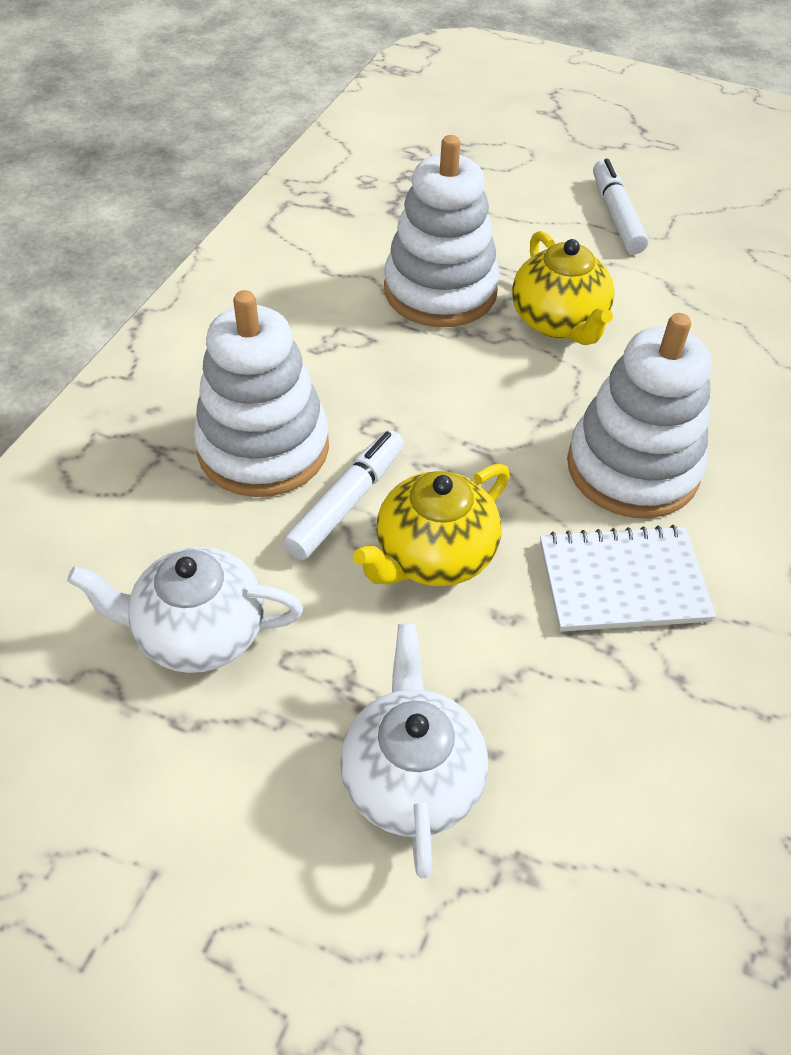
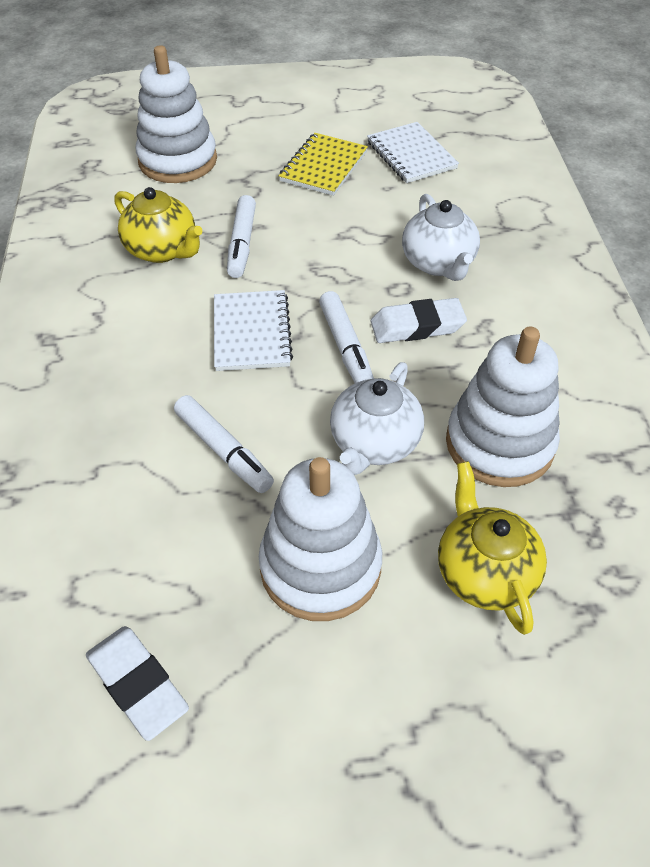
white eraser: none = 0 -> [86,626,189,741] [371,298,467,343] = 2
white marker: [283,430,404,560] [593,159,649,254] = 2 -> [174,395,274,493] [227,195,256,278] [319,291,374,383] = 3
white notebook: [540,525,716,632] = 1 -> [214,290,293,371] [367,122,459,183] = 2
yellow notebook: none = 0 -> [279,133,368,196] = 1

